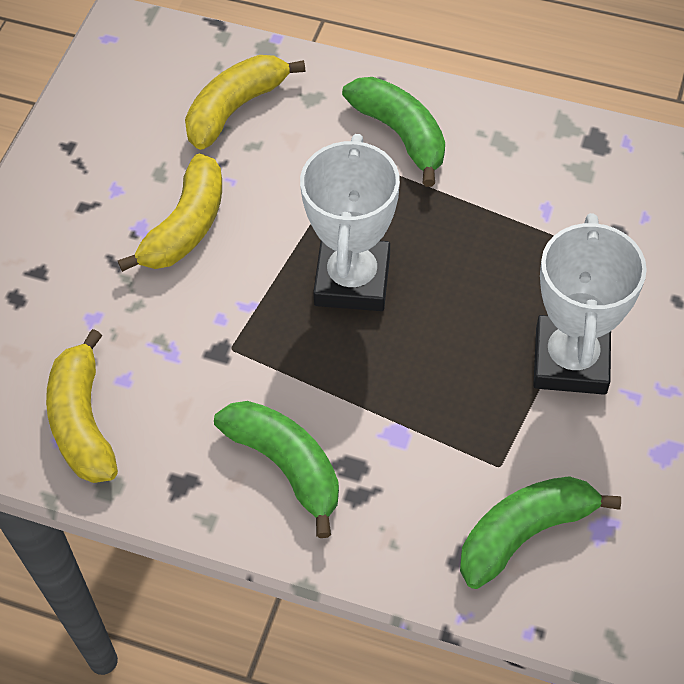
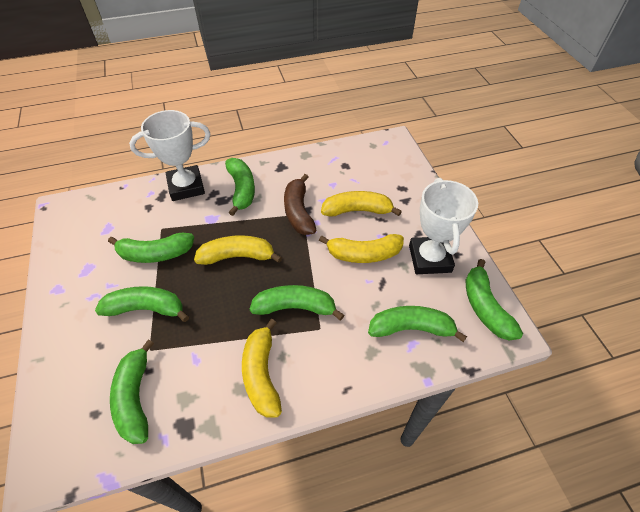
brown banana: none = 0 -> [284,174,316,235] = 1
green banana: [214,401,339,538] [342,77,445,187] [460,476,621,589] = 3 -> [95,286,189,322] [108,232,194,263] [110,339,154,444] [225,158,255,216] [250,285,344,321] [368,306,467,342] [466,259,523,340] = 7
yellow banana: [46,329,118,483] [118,153,222,272] [185,55,306,150] = 3 -> [194,235,282,265] [242,319,282,418] [319,234,404,263] [321,191,402,217] = 4

